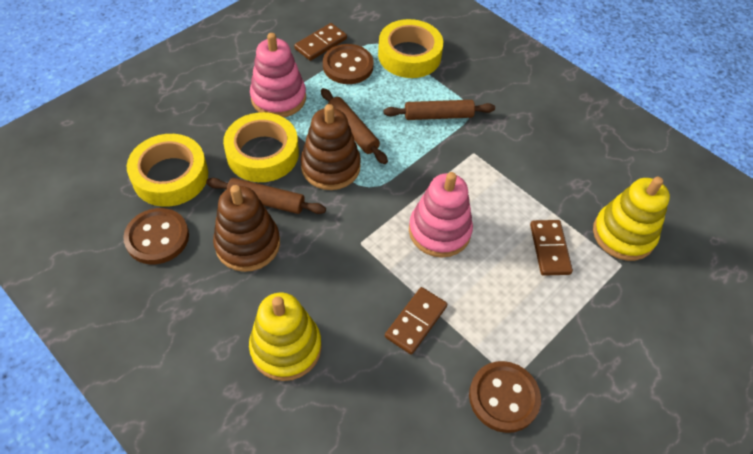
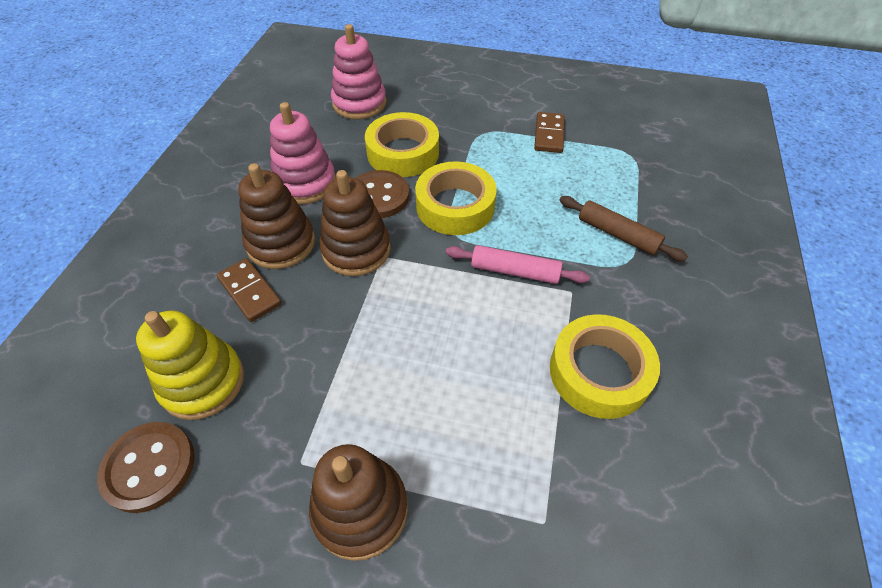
brown button: [123,208,189,264] [323,44,374,84] [469,361,541,433] = 3 -> [97,422,195,513] [356,170,409,218] = 2
brown domino: [294,23,347,61] [385,287,447,354] [530,220,573,276] = 3 -> [217,258,282,322] [534,112,565,153] = 2
brown rolling pin: [206,178,326,214] [321,88,388,164] [384,100,495,120] = 3 -> [560,196,688,261] = 1
brown stacking toy: [213,185,280,272] [301,104,361,190] = 2 -> [238,163,315,269] [309,444,408,561] [319,170,391,276] = 3
pink rolling pin: none = 0 -> [446,245,590,284] = 1
yellow stacking toy: [249,293,322,381] [593,177,670,261] = 2 -> [136,310,244,420] = 1

